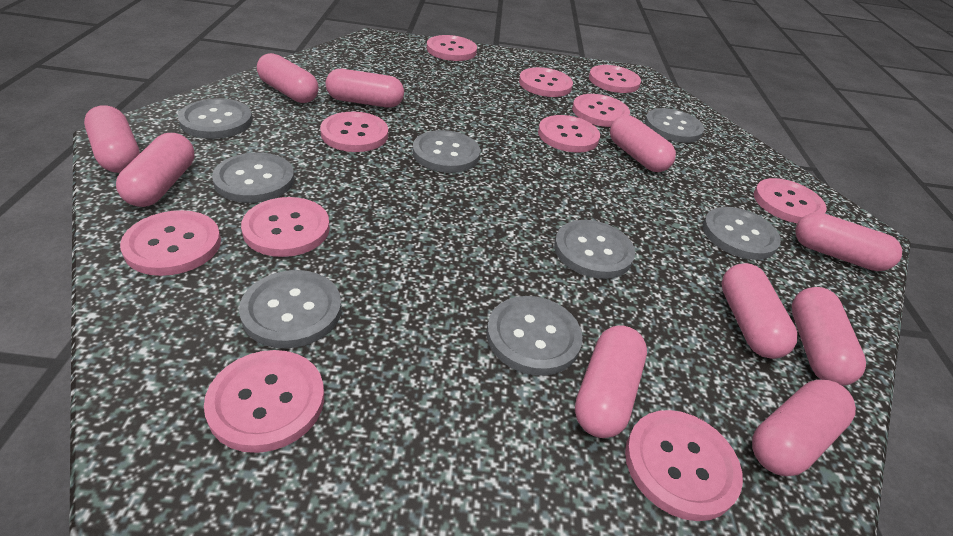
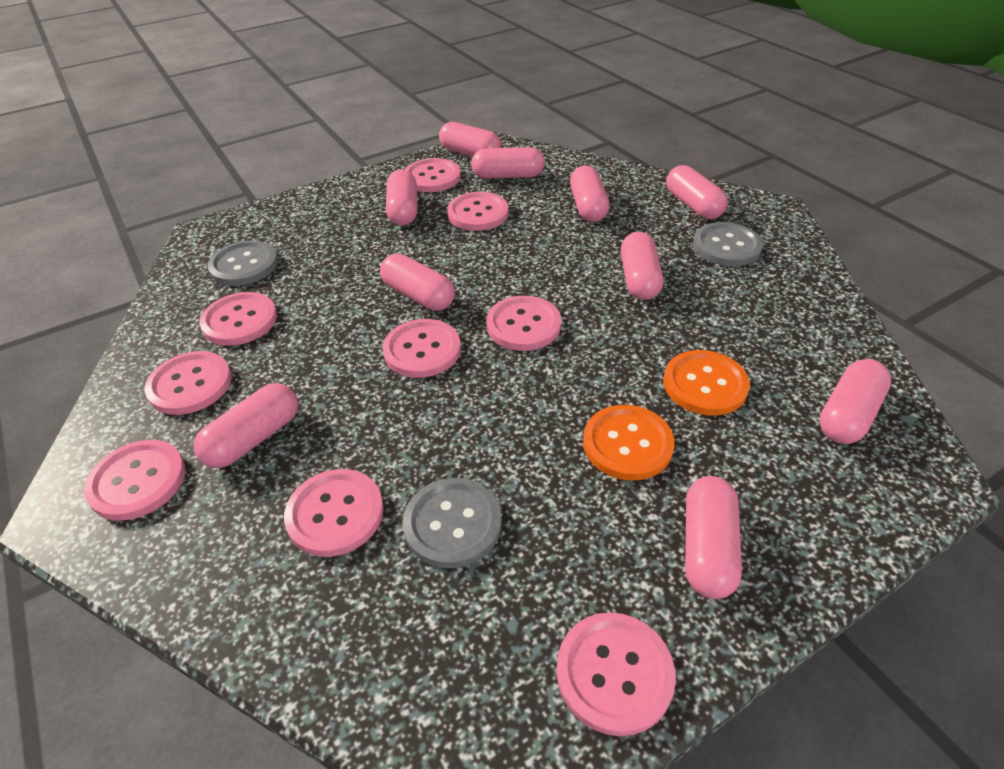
grey button: [178,98,252,139] [212,152,294,203] [239,270,341,348] [413,130,480,173] [487,296,583,376] [554,220,635,279] [645,108,704,143] [703,207,781,260] = 8 -> [208,240,278,286] [402,478,501,568] [693,222,763,266] = 3
orange button: none = 0 -> [583,405,675,481] [663,350,750,416] = 2
pink button: [120,210,221,276] [204,350,324,453] [241,197,330,257] [320,112,388,152] [427,35,477,61] [519,67,573,97] [538,115,600,153] [572,94,630,127] [589,65,641,93] [625,410,743,521] [754,178,827,224] = 11 -> [84,440,185,521] [145,351,232,415] [200,292,277,346] [284,469,384,557] [382,319,461,378] [405,158,461,192] [447,192,509,231] [486,296,561,351] [556,612,676,736] = 9

